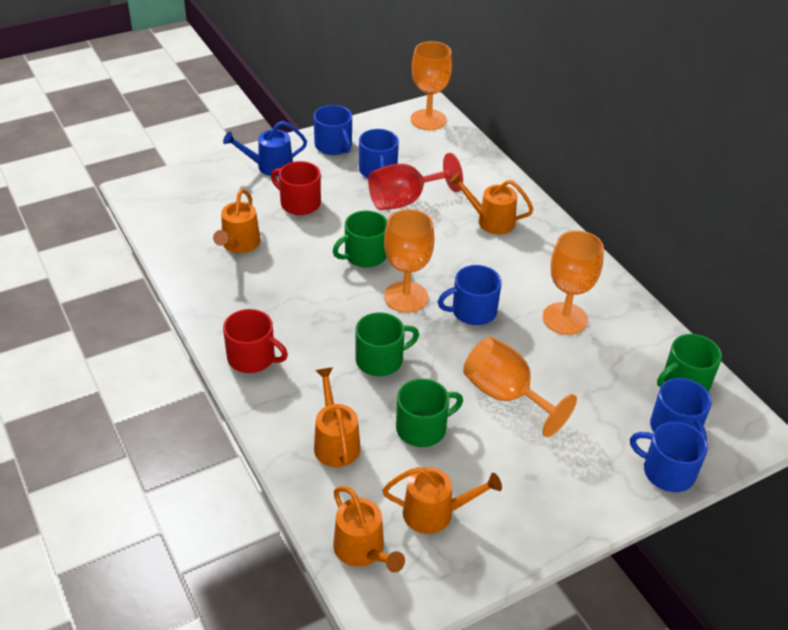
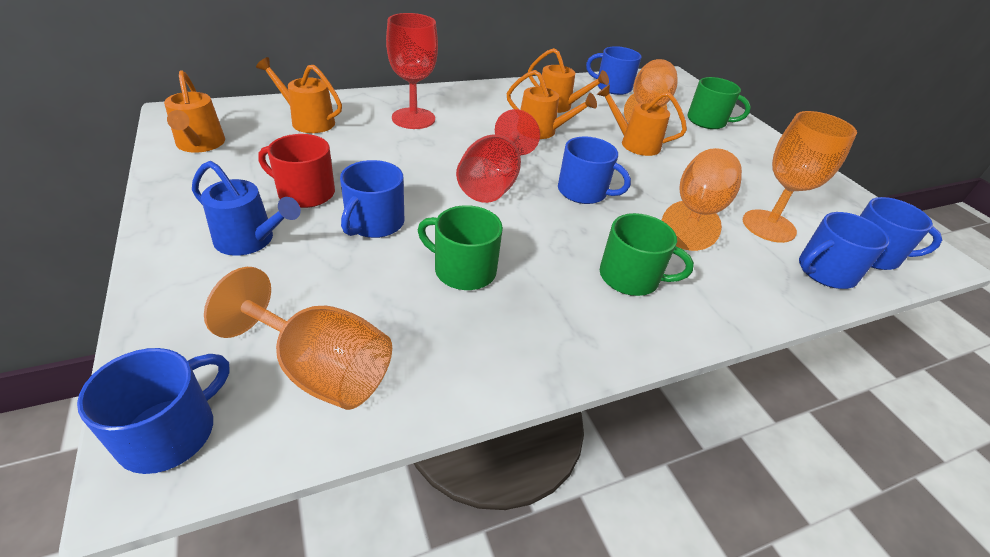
blue mug: [313,105,352,155] [359,129,399,178] [438,265,502,325] [630,421,708,492] [650,378,712,441] = 5 -> [77,348,230,474] [340,160,404,238] [558,136,631,204] [586,46,642,95] [799,212,889,289] [860,197,942,270] = 6
green mug: [333,211,388,268] [355,312,419,376] [396,379,463,447] [657,334,722,392] = 4 -> [418,205,503,290] [600,213,694,296] [687,77,751,129] = 3
red goblet: [368,153,463,210] = 1 -> [386,13,438,129] [456,109,540,203] = 2
red mug: [223,309,288,373] [271,161,321,215] = 2 -> [258,134,335,208] = 1

